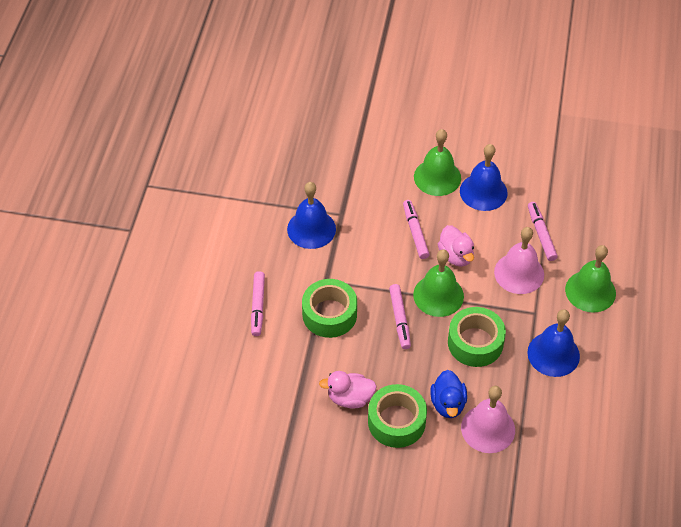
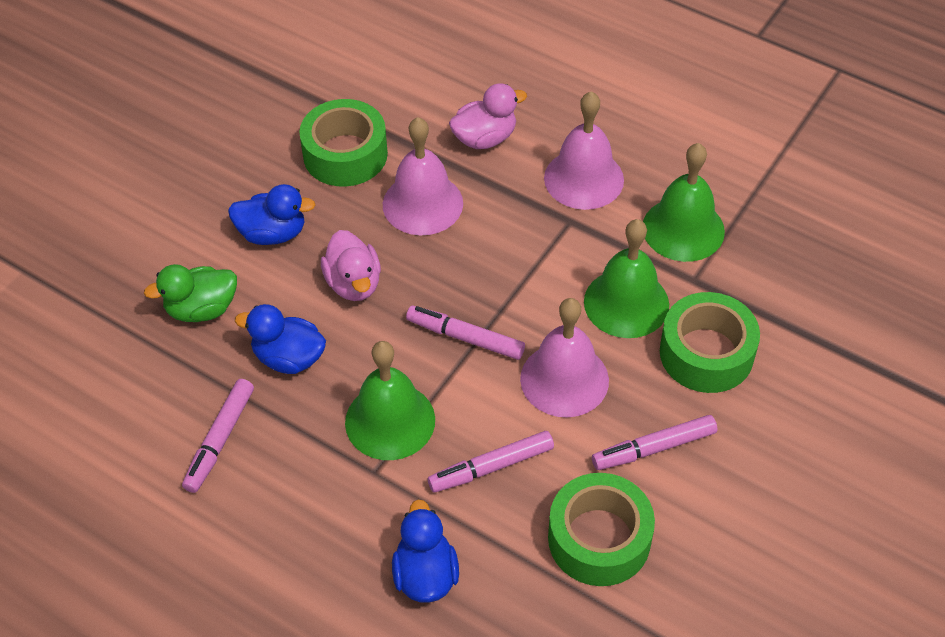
blue bell: [287,182,336,249] [460,144,508,211] [527,309,580,377] = 3 -> none = 0
blue duck: [430,370,467,418] = 1 -> [228,184,315,245] [235,304,326,374] [392,499,459,603] = 3
green duck: none = 0 -> [144,264,237,322] = 1
pink bell: [461,386,515,453] [494,227,544,294] = 2 -> [383,117,463,235] [520,298,609,417] [544,91,624,210] = 3

